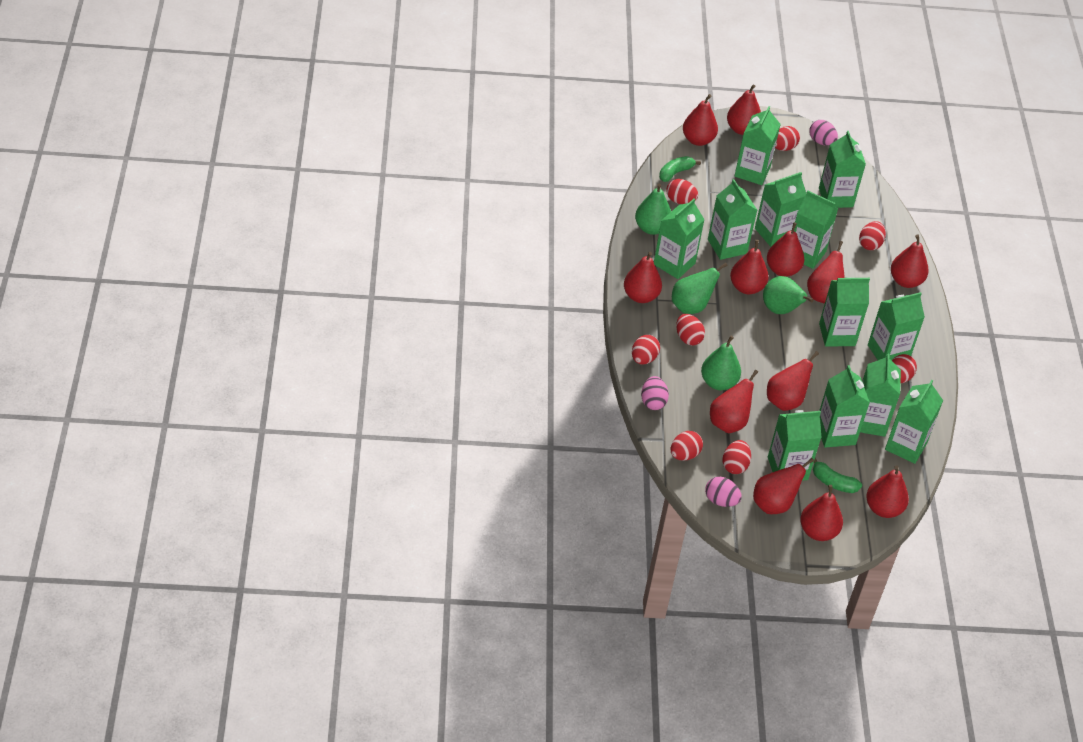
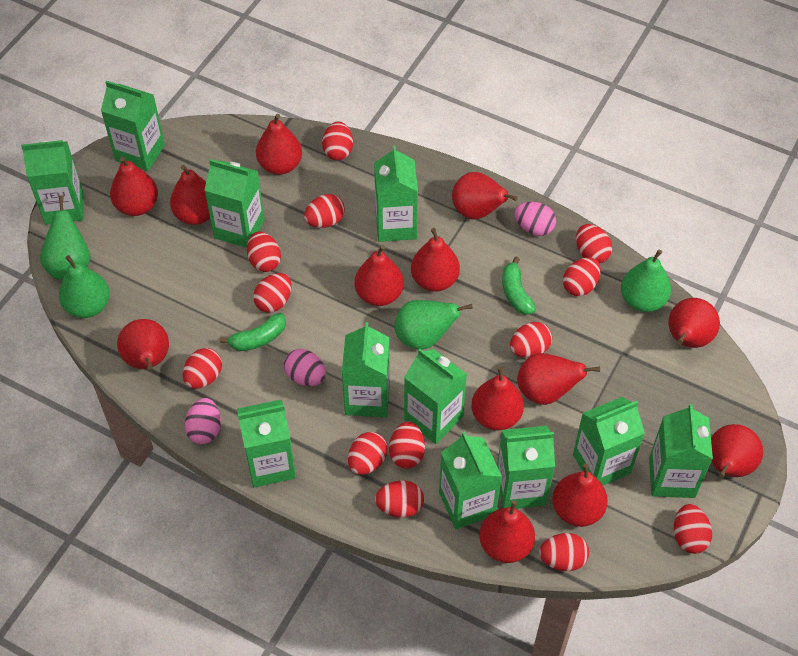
green carton: [654,199,705,279] [708,179,757,260] [735,106,781,185] [755,172,806,247] [768,410,821,481] [794,191,838,269] [819,131,866,208] [819,277,870,347] [819,365,870,448] [860,354,901,437] [868,292,925,361] [885,380,943,464] = 12 -> [21,140,84,225] [101,81,165,171] [204,159,265,248] [237,399,296,487] [342,322,390,417] [374,146,418,242] [404,349,467,444] [439,432,502,529] [497,426,555,509] [573,397,645,485] [649,404,713,498] = 11
red egg: [632,335,660,365] [667,179,698,204] [671,431,703,461] [676,314,705,345] [723,440,751,474] [775,126,800,151] [859,221,886,250] [892,354,917,383] = 8 -> [183,348,222,389] [247,231,281,272] [253,273,292,313] [304,194,345,228] [322,122,353,160] [348,432,388,475] [375,481,424,518] [389,421,425,468] [510,322,552,358] [539,533,589,571] [563,258,601,296] [576,224,612,263] [674,504,712,554] = 13
red pear: [624,252,662,303] [683,94,718,146] [710,370,758,433] [727,85,761,135] [730,240,769,294] [753,458,814,514] [767,222,804,277] [767,351,819,411] [800,485,843,541] [807,241,845,304] [866,465,909,518] [891,235,929,288] = 12 -> [110,157,158,216] [117,319,169,370] [170,165,210,225] [256,114,302,175] [355,245,404,306] [411,228,460,292] [452,172,518,219] [471,367,524,430] [479,500,535,563] [517,353,600,405] [552,464,608,527] [668,298,720,348] [711,424,763,478] = 13

